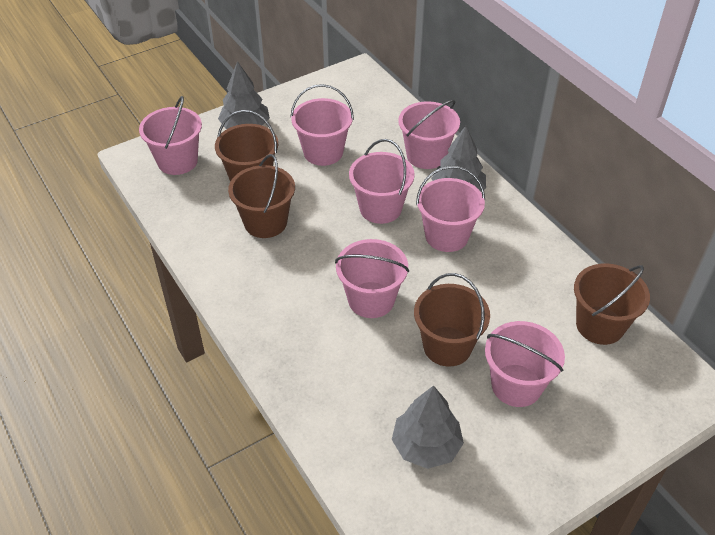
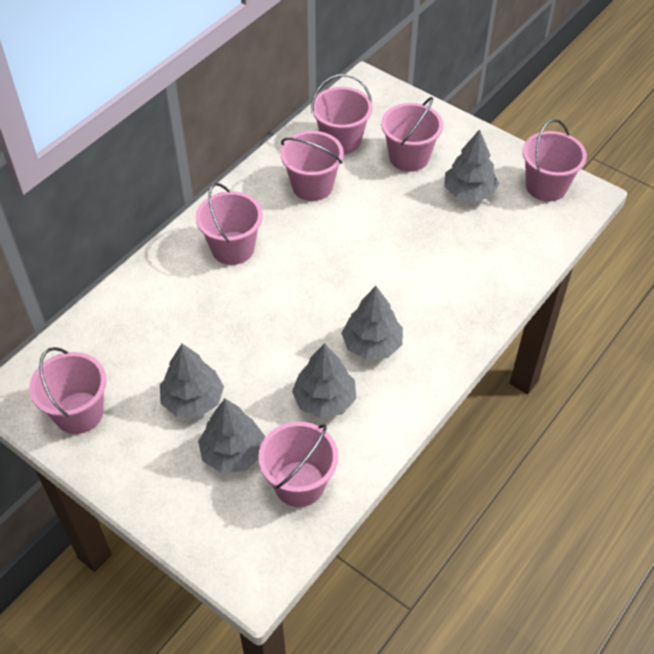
brown bucket: [215,110,278,182] [228,154,295,238] [414,273,490,367] [574,264,650,345] = 4 -> none = 0
grey tree: [218,61,270,129] [392,385,464,469] [431,126,486,192] = 3 -> [160,344,224,417] [198,399,265,473] [292,343,356,418] [341,286,403,360] [444,129,499,202] = 5

